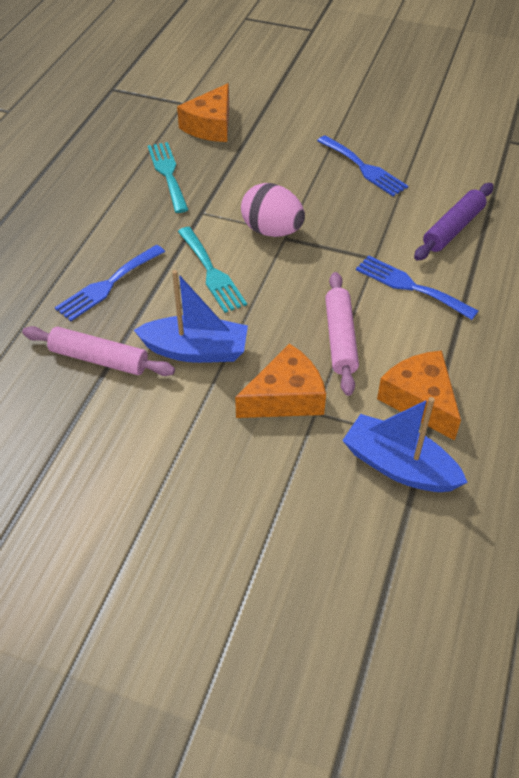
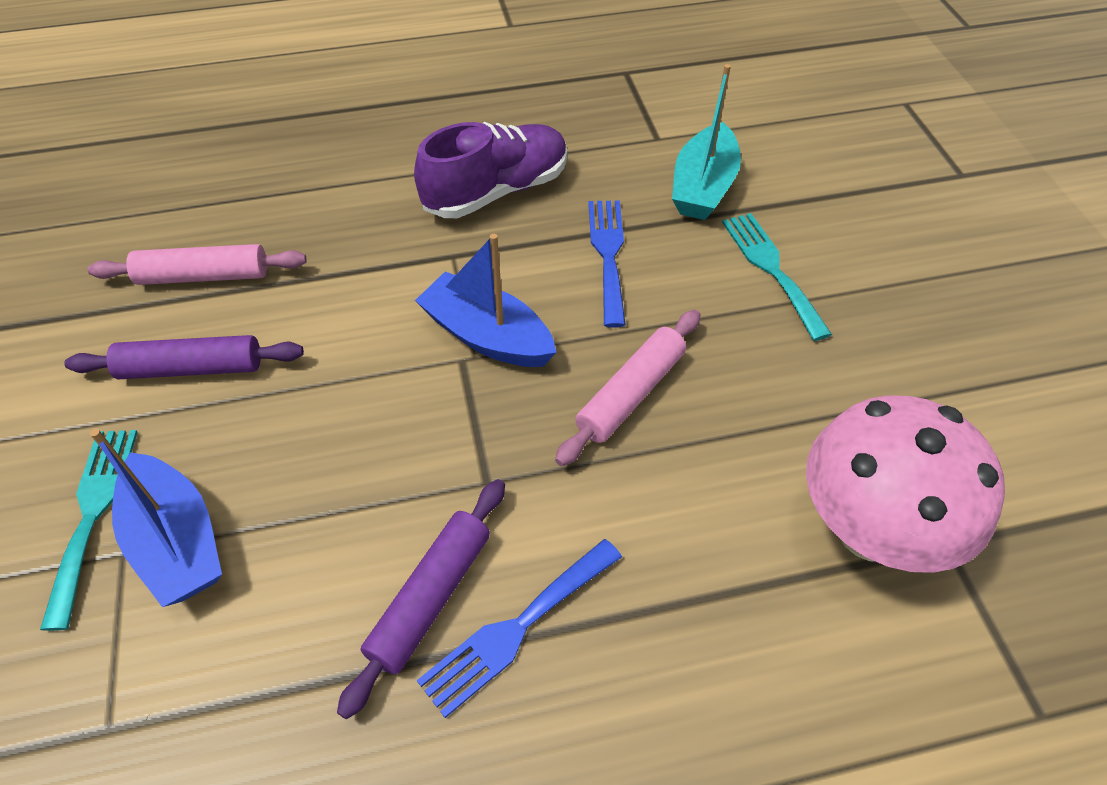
blue fork: [55,245,165,321] [317,135,408,196] [356,255,478,320] = 3 -> [417,539,622,718] [588,200,626,328] = 2
orange cheese: [177,83,229,142] [235,343,326,418] [377,350,461,441] = 3 -> none = 0
pink egg: [241,183,305,237] = 1 -> none = 0
pink mushroom: none = 0 -> [806,395,1005,573] = 1
purple rolling pin: [414,183,493,261] = 1 -> [64,335,304,379] [337,479,505,719] = 2
purple shoe: none = 0 -> [414,122,568,218] = 1
turquoise boat: none = 0 -> [672,64,741,220] = 1

